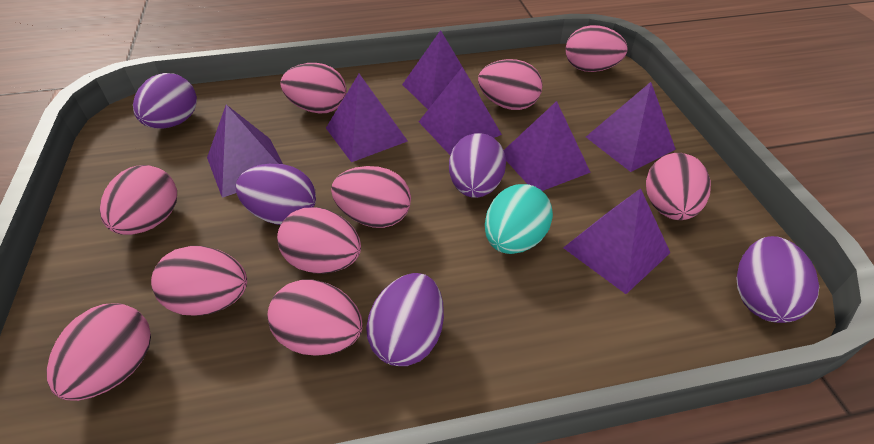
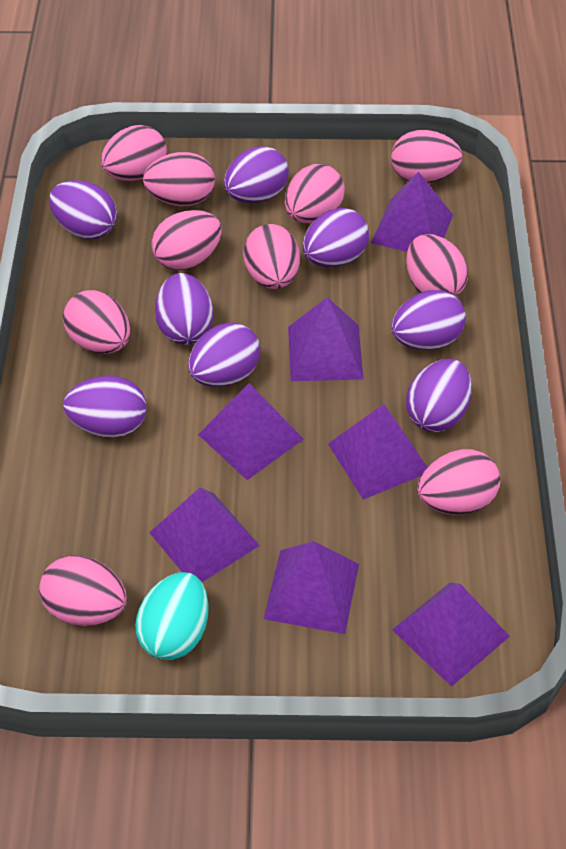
purple egg: [133,73,197,129] [236,163,316,225] [366,273,444,366] [449,133,506,198] [736,236,819,323] = 5 -> [49,180,117,239] [63,376,147,438] [155,273,214,345] [188,323,260,387] [224,146,289,203] [303,208,369,267] [392,290,466,350] [406,359,472,432] = 8

